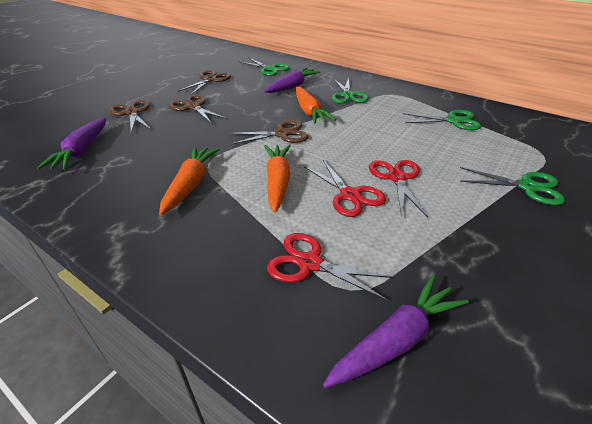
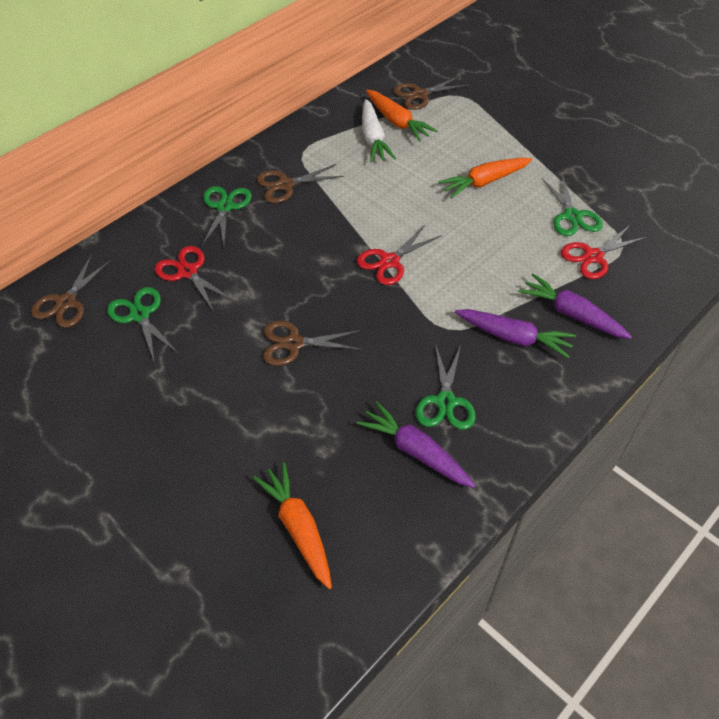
white carrot: none = 0 -> [362,99,396,162] = 1

